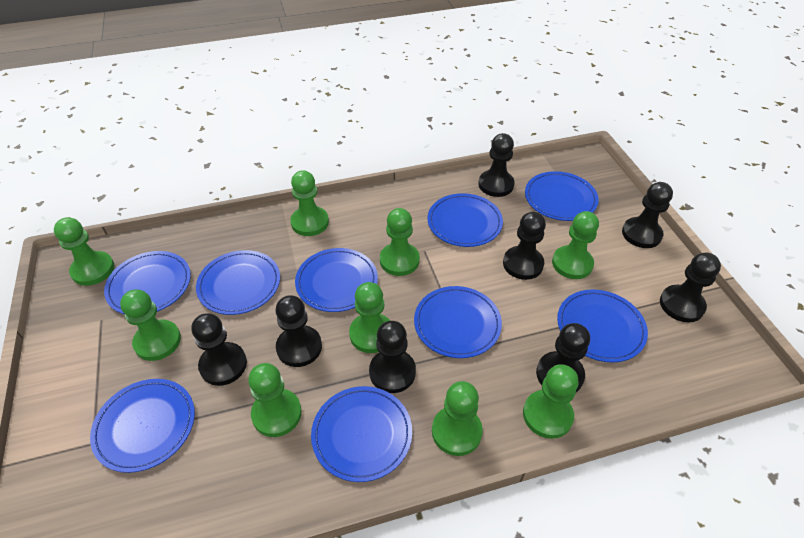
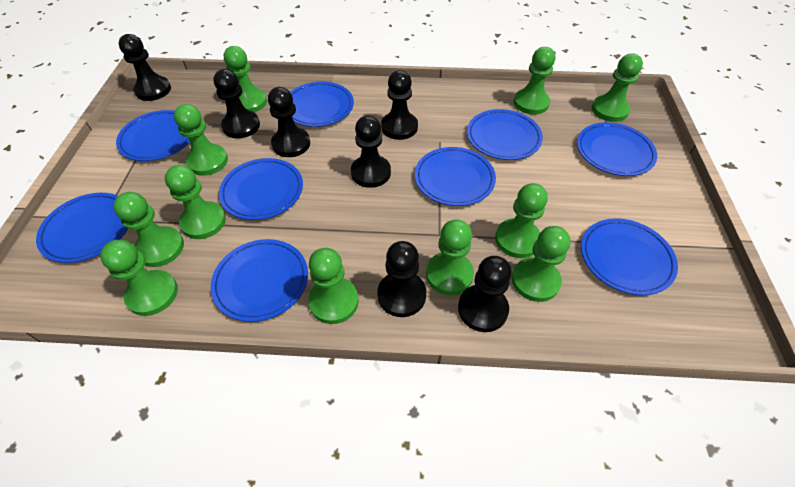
black pawn: [192,313,247,386] [276,295,322,367] [369,321,416,393] [479,133,515,197] [503,212,546,280] [536,323,590,392] [622,182,673,248] [660,252,721,322] = 8 -> [119,34,171,101] [213,69,260,138] [268,87,310,157] [351,115,391,188] [377,241,426,317] [381,70,418,140] [458,256,512,332] = 7
green pawn: [54,217,114,286] [120,289,181,361] [248,363,302,437] [290,170,329,236] [349,282,390,353] [380,208,420,276] [432,381,483,456] [523,364,579,439] [552,211,599,279] = 9 -> [100,240,178,316] [113,192,184,267] [165,165,226,239] [174,104,228,176] [224,46,267,112] [308,248,358,324] [426,219,474,295] [495,183,548,258] [512,226,571,302] [514,47,555,115] [592,54,643,122] = 11

